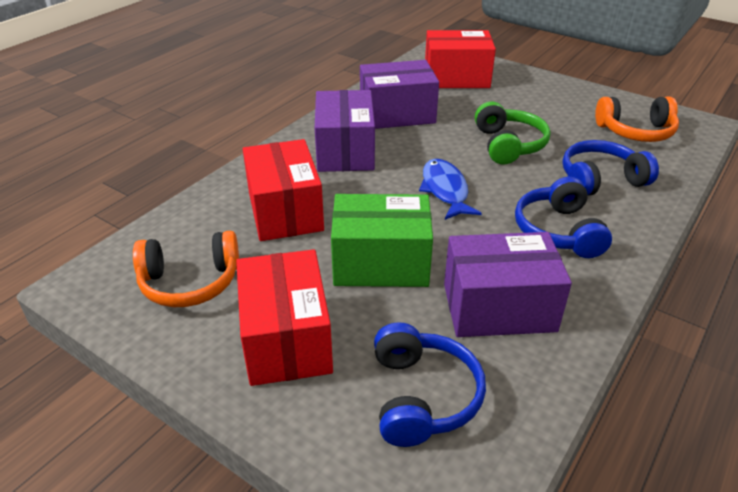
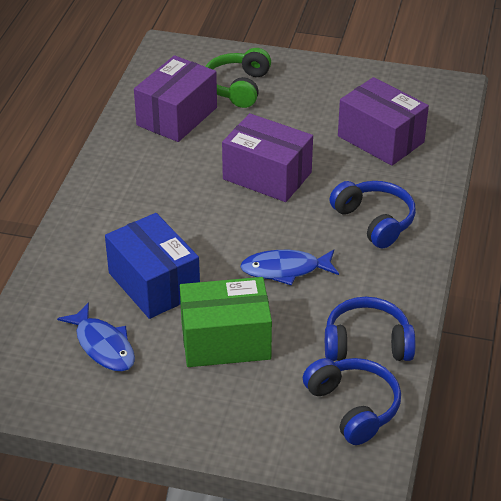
blue box: none = 0 -> [105,213,200,319] = 1
blue fish: [419,159,482,220] = 1 -> [57,302,135,372] [240,249,339,286] = 2
orange headphones: [133,231,239,307] [595,97,679,142] = 2 -> none = 0
red box: [236,249,333,386] [243,139,324,241] [425,30,496,88] = 3 -> none = 0

